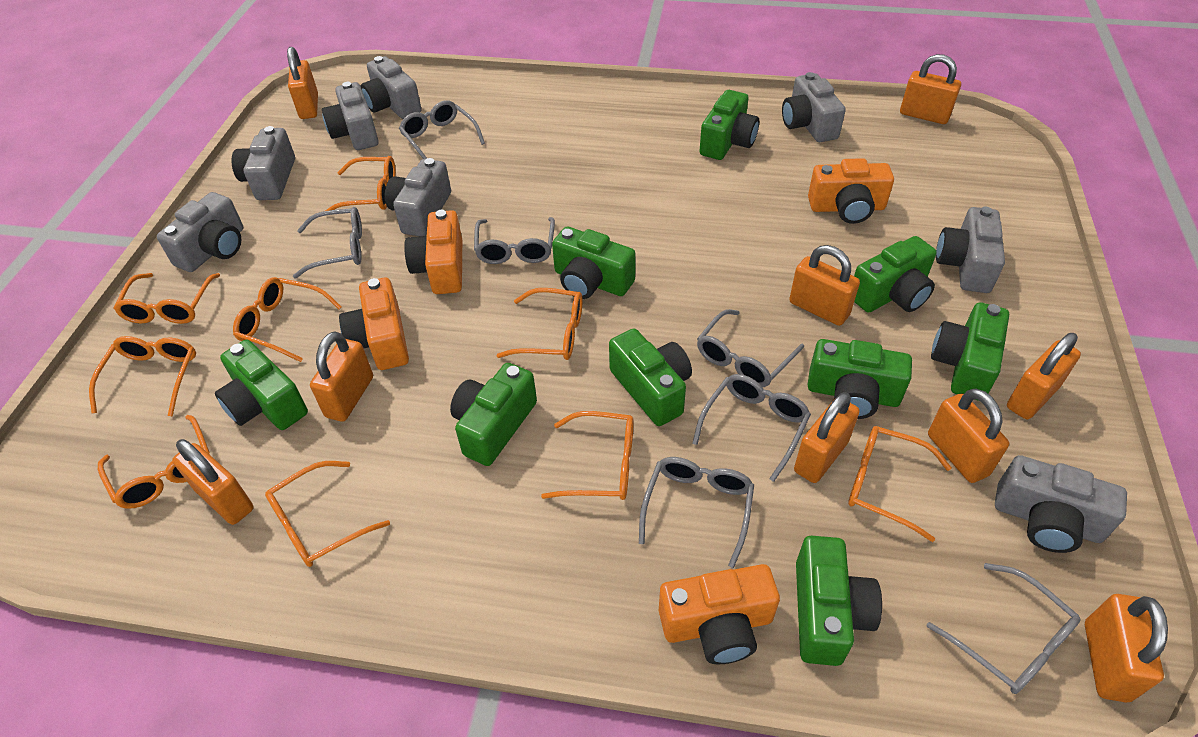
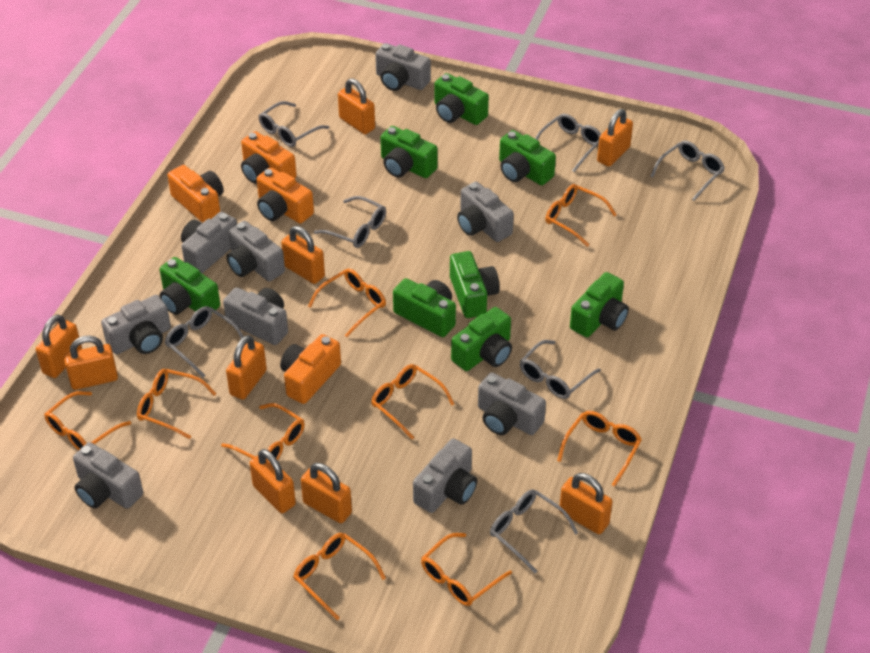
green camera: [215,340,308,430] [450,363,537,466] [552,227,636,299] [609,329,692,426] [699,90,759,160] [796,536,882,666] [808,339,912,419] [854,236,937,313] [931,302,1009,401] = 9 -> [160,257,220,315] [381,126,438,178] [393,278,456,337] [435,73,489,125] [450,251,500,318] [451,307,512,371] [499,130,556,185] [570,272,629,337] = 8
grey camera: [157,192,244,272] [232,126,295,200] [322,82,379,150] [361,56,422,119] [385,158,451,236] [782,72,846,142] [936,206,1005,293] [995,455,1127,553] = 8 -> [73,442,143,509] [101,295,171,354] [181,212,237,273] [223,287,288,345] [227,221,285,282] [375,43,431,91] [413,438,477,513] [457,182,514,242] [478,372,546,435] = 9

